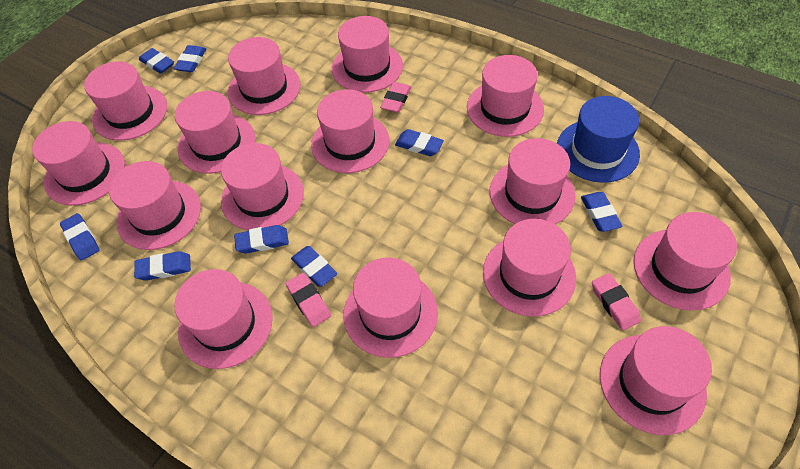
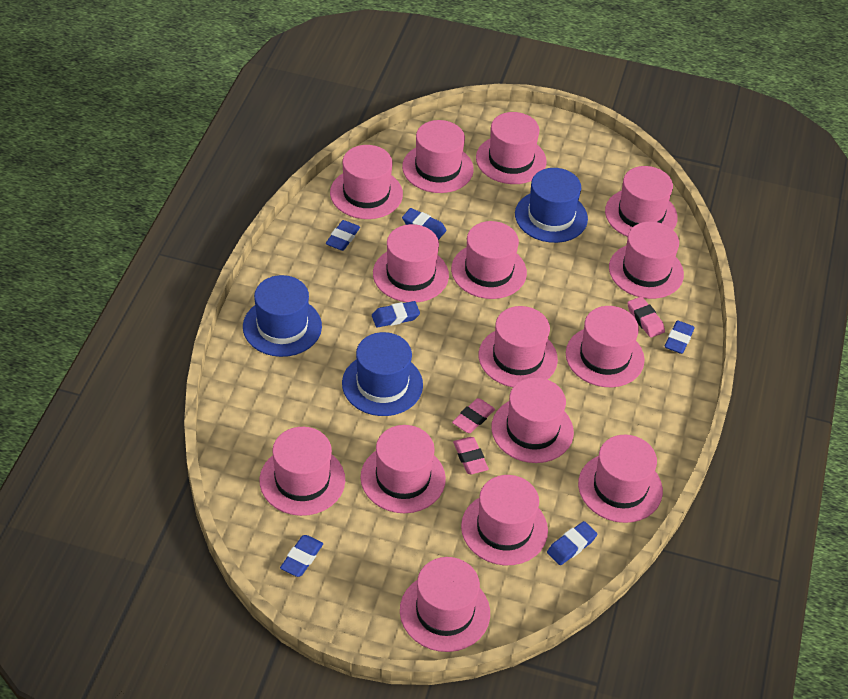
blue eraser: [60,213,100,261] [134,251,191,281] [139,48,174,74] [174,45,206,72] [234,225,289,254] [291,246,337,287] [395,129,444,156] [581,192,622,232] = 8 -> [280,535,323,577] [326,220,360,251] [372,301,420,327] [402,208,446,240] [547,521,597,565] [664,320,695,354] = 6
blue hat: [557,96,640,183] = 1 -> [243,275,322,357] [342,332,423,416] [515,168,588,243] = 3

